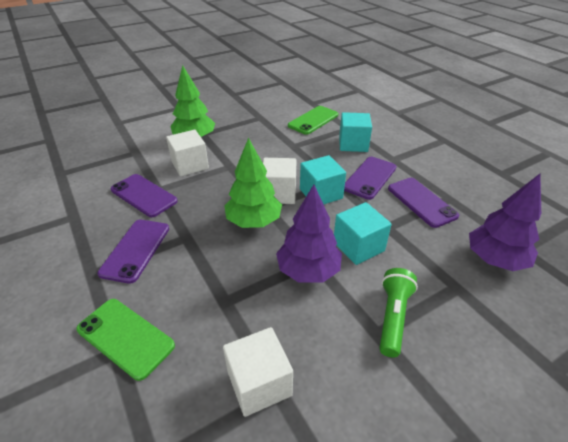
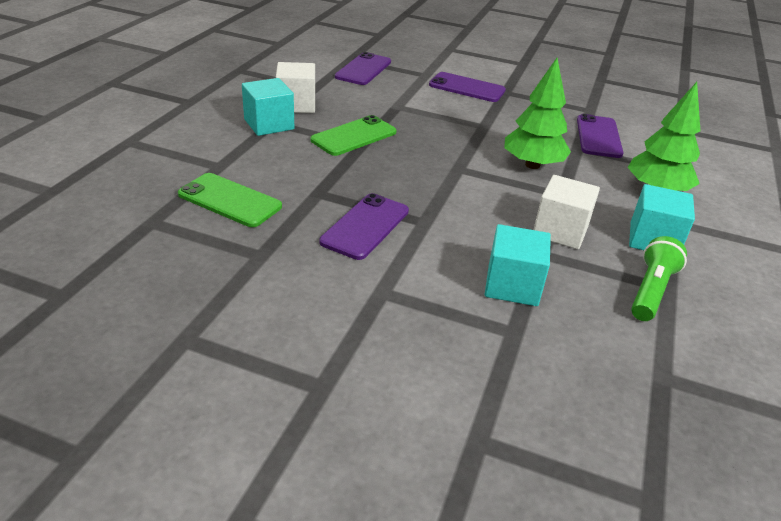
purple tree: [276,184,342,283] [469,174,541,271] = 2 -> none = 0
white cube: [166,130,209,177] [223,327,293,417] [263,158,297,204] = 3 -> [276,62,315,113] [533,175,600,249] = 2

